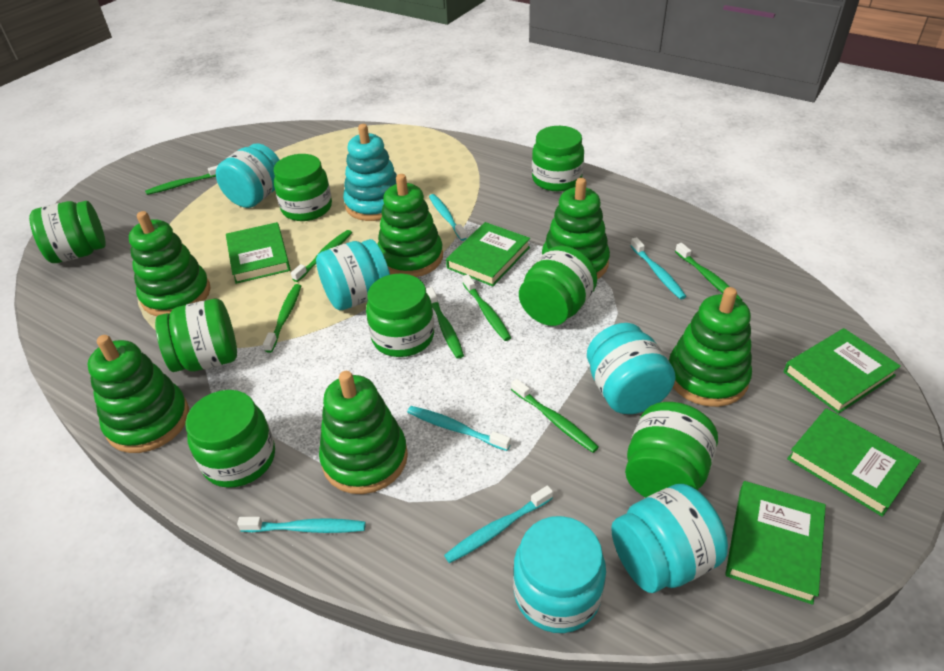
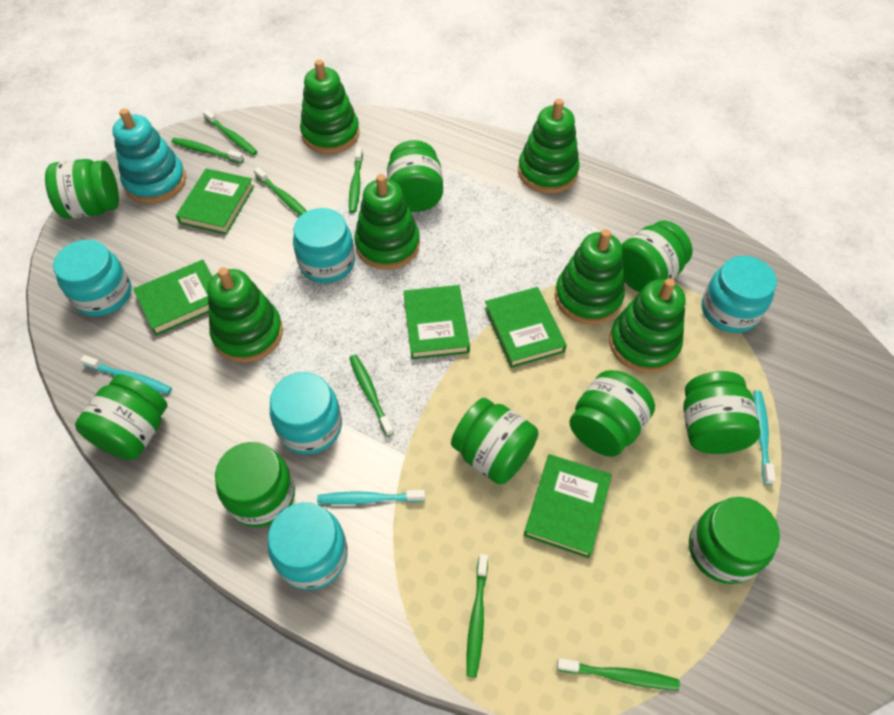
green jar: [29,201,106,263] [155,299,237,372] [185,390,275,488] [274,154,332,221] [366,273,434,357] [519,246,597,326] [532,126,584,191] [625,402,718,497] = 8 -> [45,159,119,219] [75,374,168,460] [215,442,295,527] [387,140,443,212] [451,398,538,485] [569,370,655,457] [621,221,693,292] [683,371,761,454] [689,497,780,584] = 9
turquoise toothbrush: [237,517,366,533] [407,406,511,451] [429,194,467,241] [444,485,553,563] [630,237,687,300] = 5 -> [80,355,172,394] [317,490,425,505] [753,391,776,485] = 3

